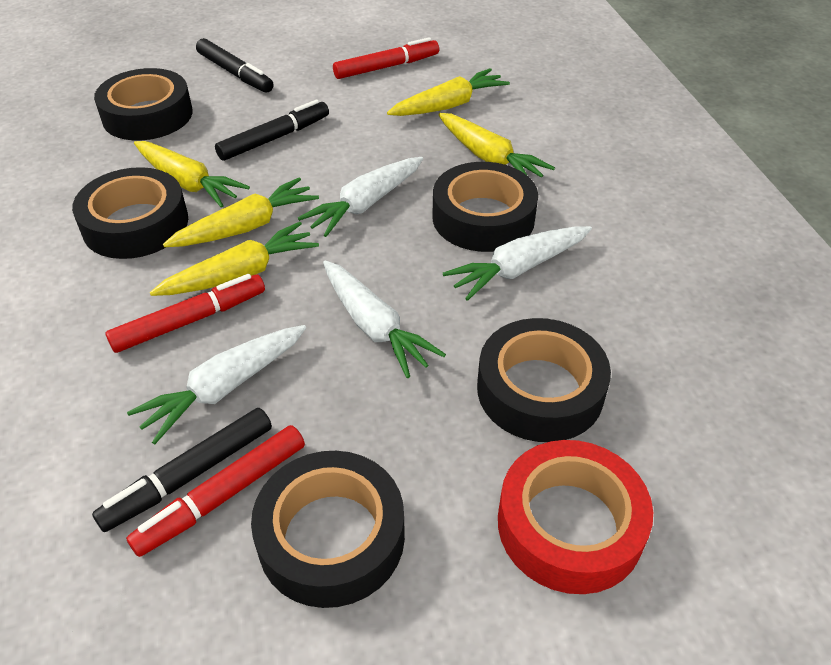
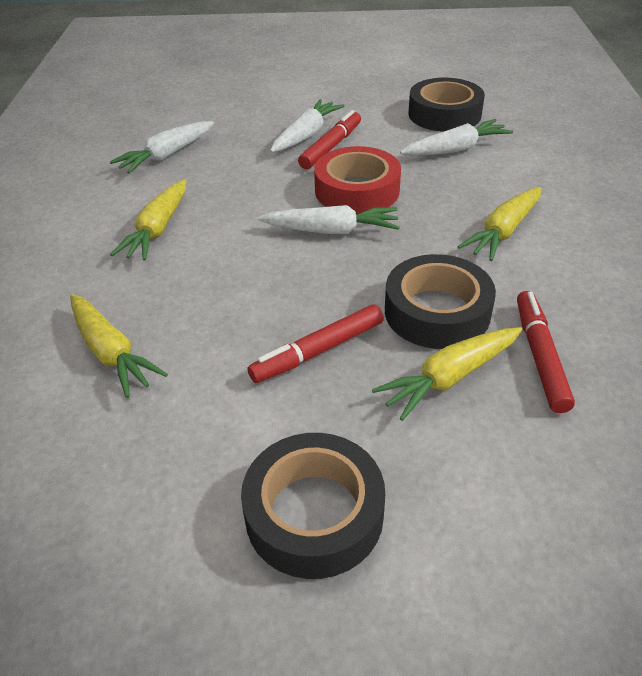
black marker: [92,408,272,532] [196,38,274,93] [215,99,329,161] = 3 -> none = 0
black tape: [72,167,188,259] [94,68,193,140] [251,451,405,608] [433,162,538,252] [477,318,611,442] = 5 -> [241,433,385,579] [385,254,496,349] [409,78,485,132] = 3
yellow carrot: [134,141,250,208] [150,222,319,296] [163,178,319,247] [387,68,510,116] [438,113,555,178] = 5 -> [70,294,168,398] [110,179,186,261] [372,327,522,421] [457,187,542,261] = 4

